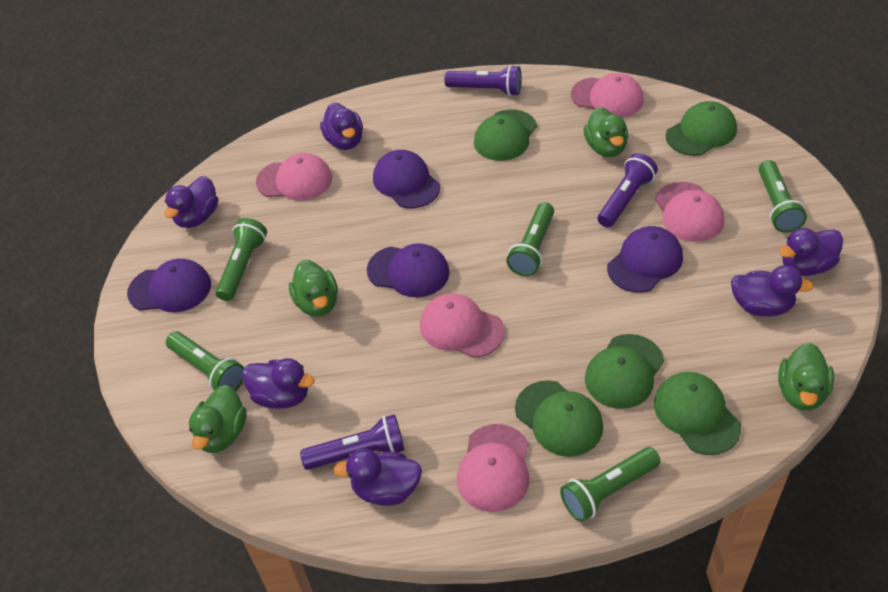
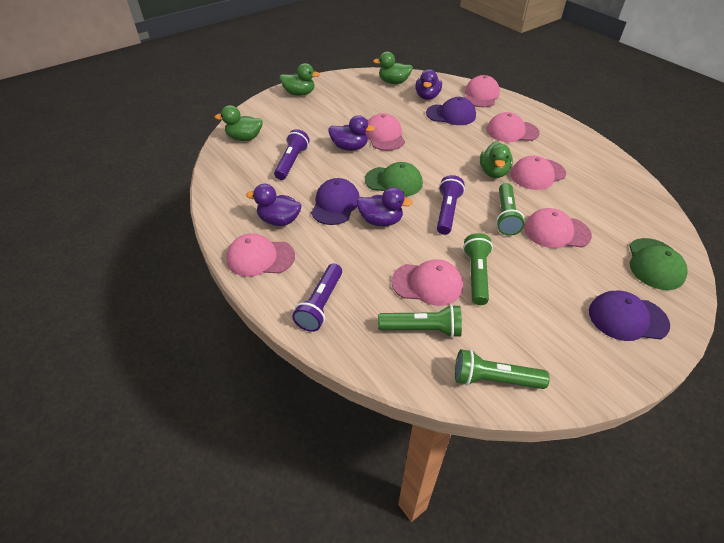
green cap: [474,109,537,161] [515,380,603,457] [585,334,664,409] [654,372,741,455] [666,101,737,156] = 5 -> [365,162,423,197] [629,238,687,290] = 2
green flashlight: [166,331,244,391] [216,218,267,301] [506,202,554,276] [560,447,660,522] [759,160,807,232] = 5 -> [378,305,462,338] [455,349,550,389] [463,233,493,305] [496,183,525,236] = 4
pink cap: [256,153,332,201] [420,293,505,358] [457,424,529,512] [571,73,644,117] [655,182,724,242] = 5 -> [226,233,295,277] [366,113,405,151] [392,259,463,306] [465,75,500,107] [486,112,540,142] [511,156,566,190] [524,208,592,248] = 7
purple cap: [127,259,211,312] [367,243,450,298] [373,150,440,208] [607,226,683,293] = 4 -> [311,178,360,225] [426,97,476,125] [589,291,670,341] = 3
purple duck: [164,176,218,228] [242,358,315,409] [320,103,363,150] [333,449,422,506] [731,265,814,317] [779,228,843,276] = 6 -> [246,184,302,226] [328,115,375,151] [357,187,413,226] [415,69,442,100] = 4

